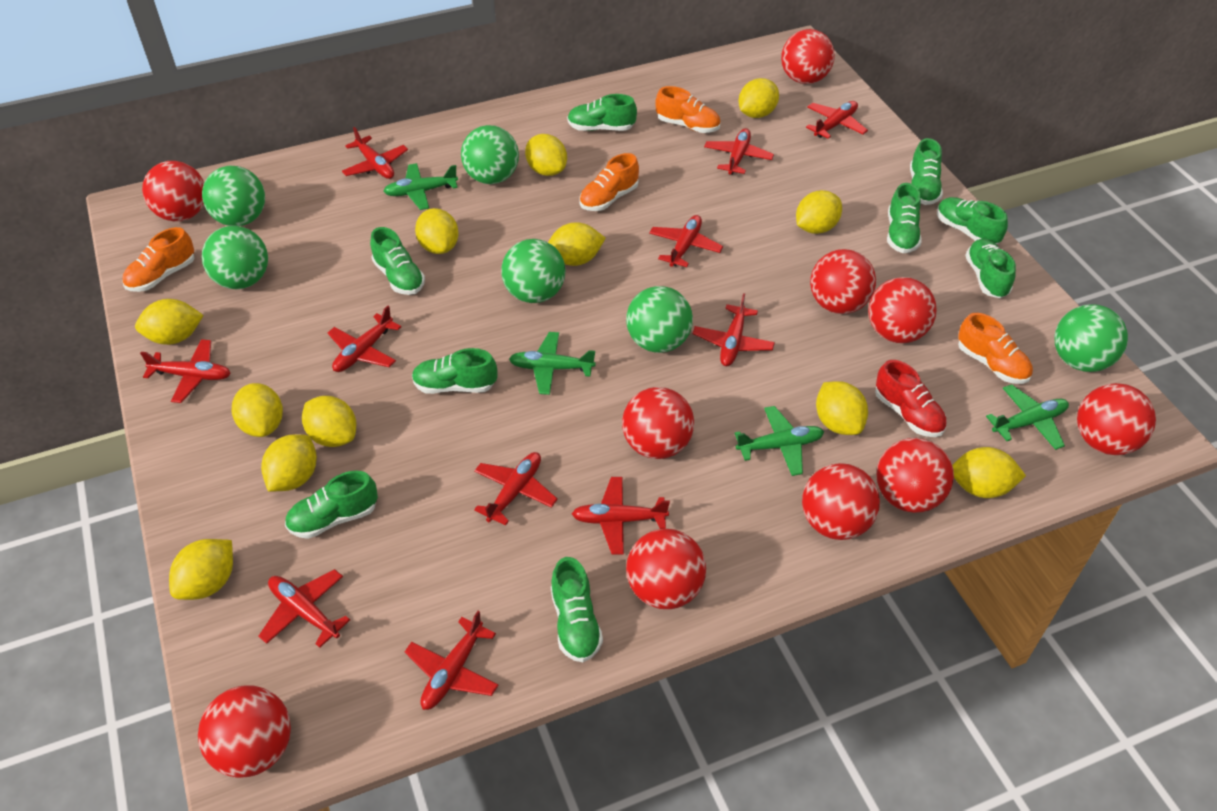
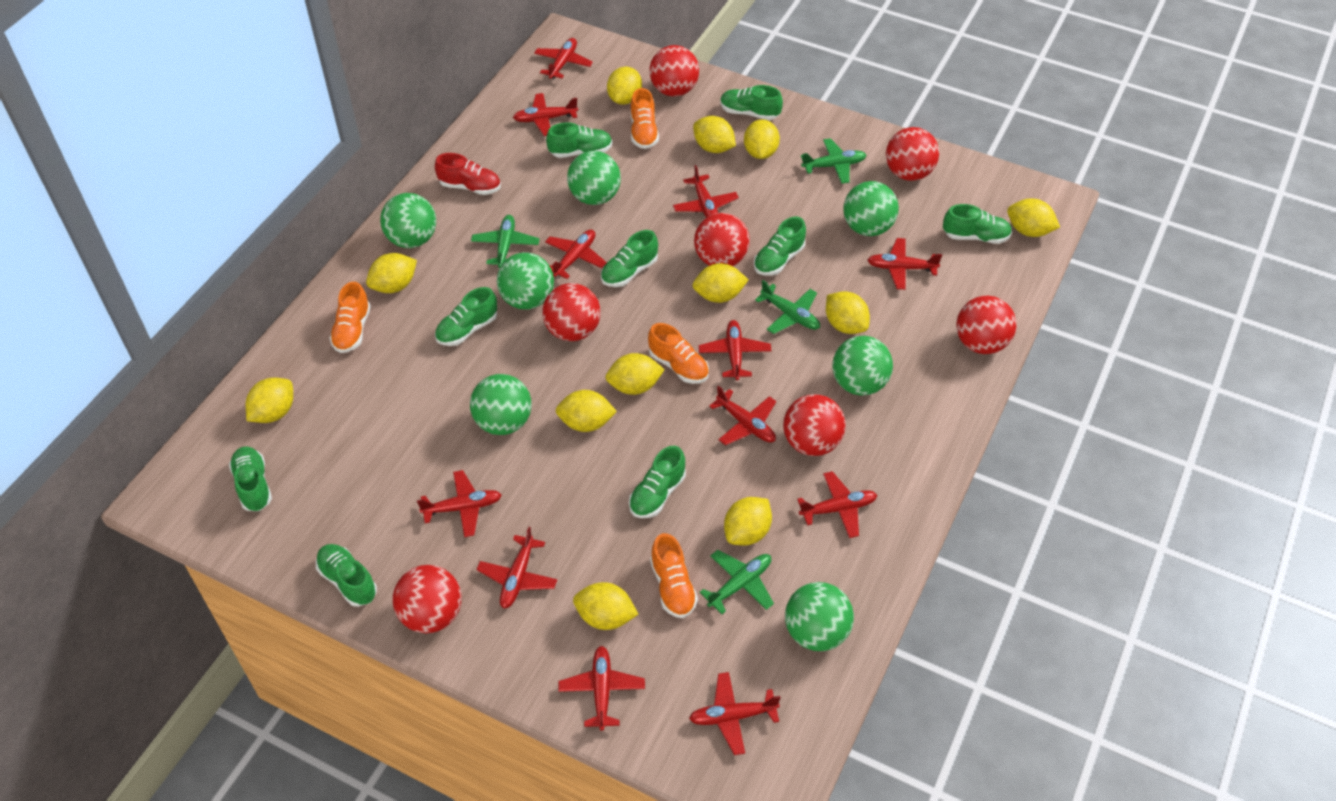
green ball: [202,166,265,226] [202,226,268,289] [461,125,519,184] [502,239,565,303] [626,286,693,353] [1055,304,1128,372] = 6 -> [380,193,436,248] [470,374,532,435] [497,252,554,310] [567,151,621,205] [785,582,854,651] [832,336,893,396] [843,181,899,236] = 7
red ball: [142,161,204,221] [198,686,291,778] [622,387,694,459] [626,529,706,609] [781,29,835,84] [802,463,880,540] [810,249,876,314] [868,277,937,343] [876,438,954,513] [1077,383,1156,455] = 10 -> [393,565,462,633] [542,283,601,341] [650,45,699,97] [694,213,750,266] [783,394,846,456] [886,127,939,181] [956,296,1016,354] = 7
red plane: [140,339,231,403] [259,569,350,648] [328,306,401,372] [342,127,408,179] [405,611,498,710] [474,452,558,526] [572,477,670,555] [649,215,723,267] [693,293,775,366] [704,128,774,175] [806,101,868,139] = 11 -> [417,470,502,537] [476,527,557,609] [513,93,578,136] [534,38,593,79] [545,230,607,279] [558,646,645,731] [673,165,739,218] [689,672,781,755] [699,320,771,380] [709,386,776,445] [797,471,877,538] [867,238,942,290] = 12

